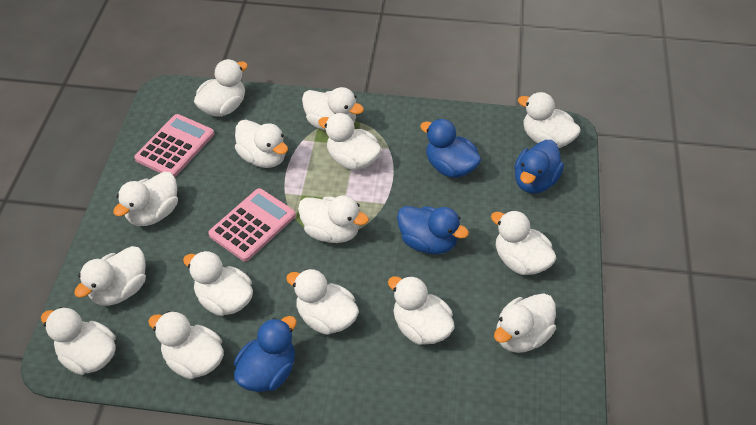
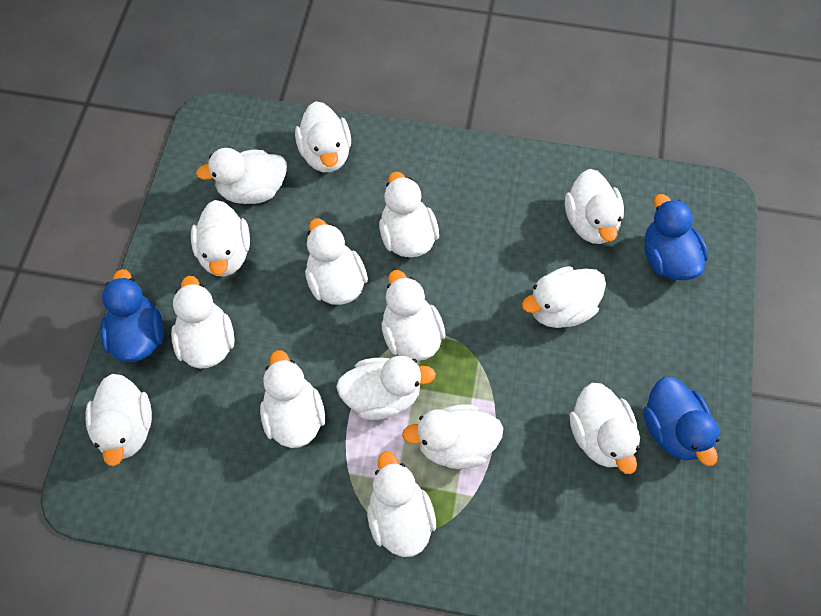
blue duck: [234,316,297,392] [397,206,469,254] [420,119,481,178] [515,140,564,193] = 4 -> [100,269,164,362] [643,377,720,466] [645,194,708,280] = 3
pink calculator: [134,114,214,177] [208,188,296,262] = 2 -> none = 0

